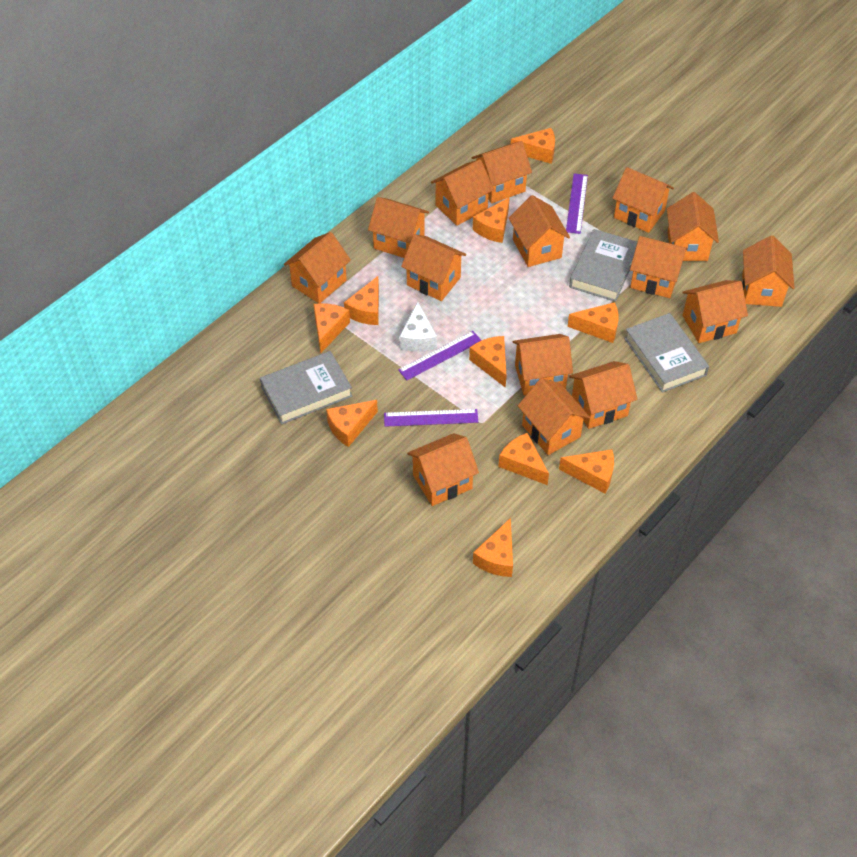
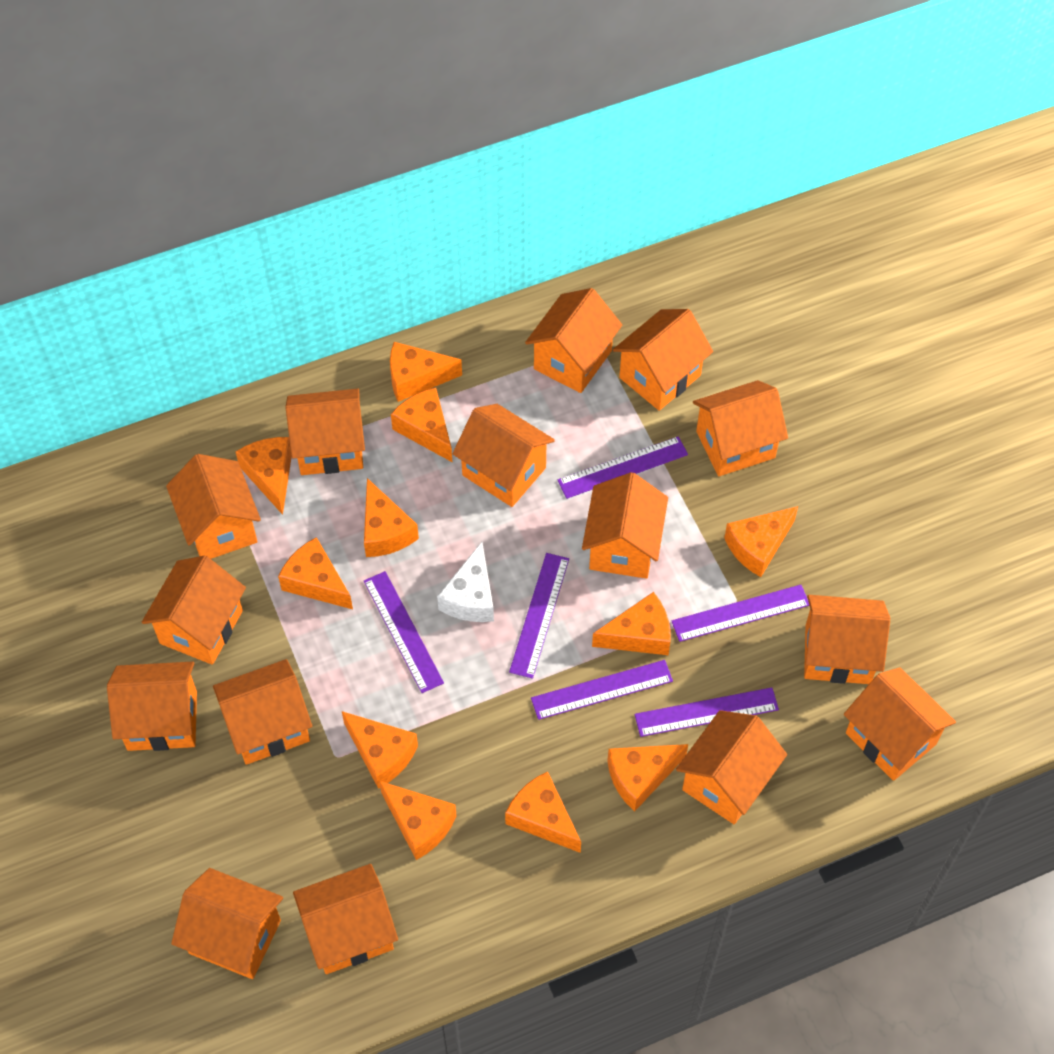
grey book: [260,351,353,424] [569,229,637,302] [624,313,709,393] = 3 -> none = 0
orange cheese: [313,303,350,353] [326,400,378,447] [344,276,379,325] [469,336,507,388] [473,197,510,243] [473,518,513,577] [498,433,549,485] [511,128,555,164] [559,449,614,493] [567,302,619,343] = 10 -> [236,437,292,515] [278,537,353,609] [342,711,418,789] [364,478,419,557] [379,781,456,860] [390,342,462,402] [391,388,452,462] [505,771,581,853] [592,592,671,655] [607,744,688,812] [724,506,798,577] = 11
purple ruler: [384,409,478,427] [398,331,482,380] [566,173,588,234] = 3 -> [364,571,444,693] [509,553,569,679] [531,660,673,720] [558,436,688,499] [635,687,779,737] [671,585,809,642] = 6

